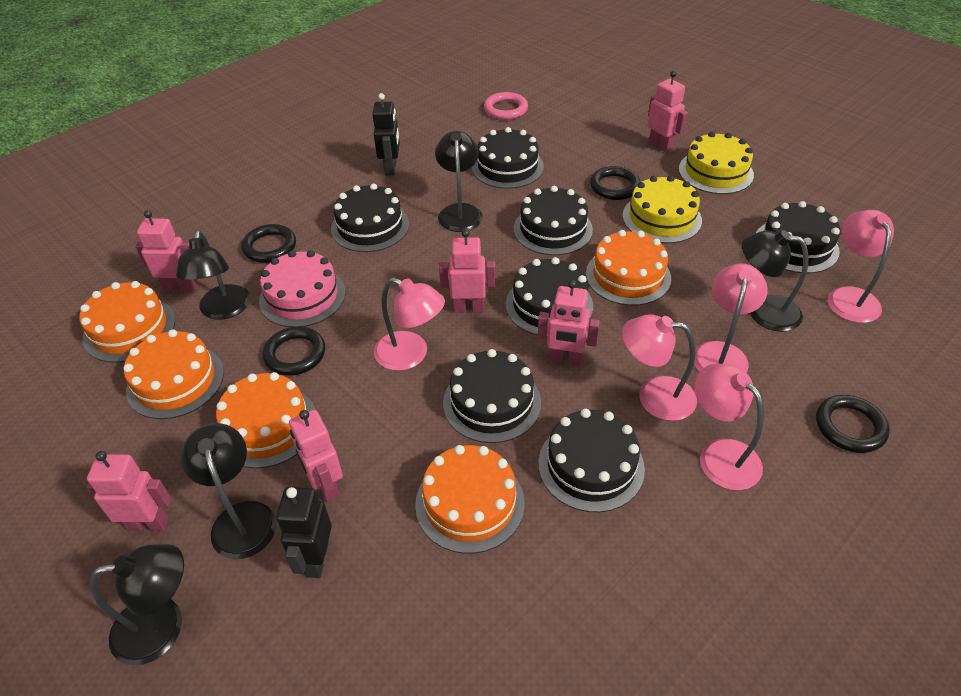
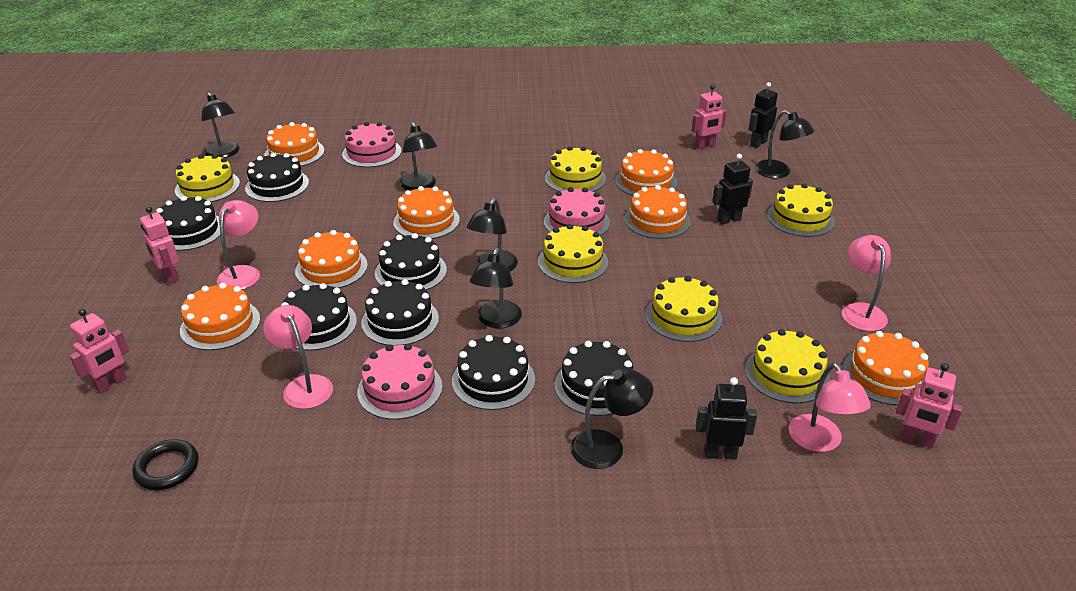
black lamp: [90,544,184,666] [176,230,250,320] [180,423,276,559] [435,131,483,232] [742,230,808,332] = 5 -> [201,92,240,158] [400,122,437,191] [467,198,518,271] [470,248,522,328] [570,369,653,469] [755,110,814,178] = 6
black ring: [241,224,296,263] [263,326,325,376] [590,166,640,200] [816,395,890,453] = 4 -> [132,439,199,490] = 1
black robot: [276,487,332,578] [372,93,400,176] = 2 -> [696,377,757,459] [712,154,753,224] [748,82,778,148] = 3
orange cake: [79,281,175,363] [123,329,224,419] [216,372,316,468] [415,445,525,554] [586,230,671,306] = 5 -> [180,283,260,350] [264,122,324,166] [295,230,368,288] [393,186,460,239] [615,149,677,196] [624,185,691,239] [843,331,929,405] = 7
pink cake: [259,250,345,327] = 1 -> [342,122,401,167] [357,344,442,420] [544,187,610,236] = 3
pink lamp: [374,277,445,371] [622,314,697,421] [694,264,768,373] [695,364,764,490] [828,210,894,323] = 5 -> [217,200,260,290] [263,305,333,409] [789,363,871,452] [842,235,891,331] = 4
pink ring: [484,92,528,120] = 1 -> none = 0
pink robot: [87,451,171,531] [136,210,195,292] [289,410,343,502] [439,229,495,313] [538,280,600,366] [648,71,688,153] = 6 -> [69,309,129,393] [140,206,179,284] [692,85,727,150] [896,363,963,448] = 4
yellow cake: [623,175,702,243] [679,132,754,194] = 2 -> [175,154,240,202] [538,224,608,283] [545,146,606,192] [645,276,722,342] [745,329,830,403] [767,183,835,237] = 6

